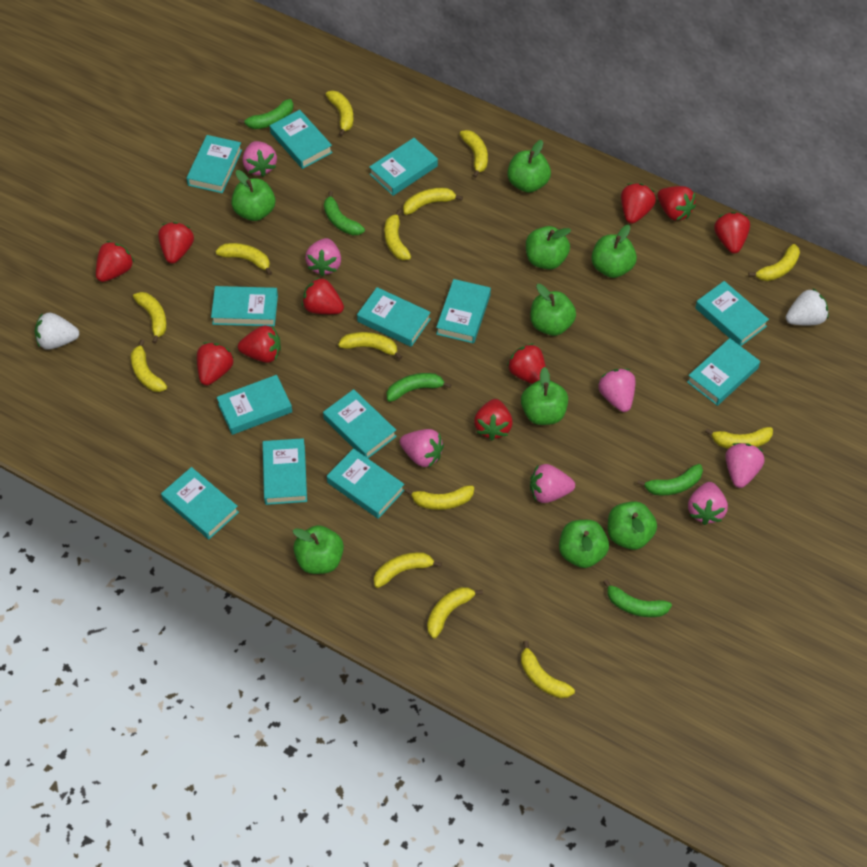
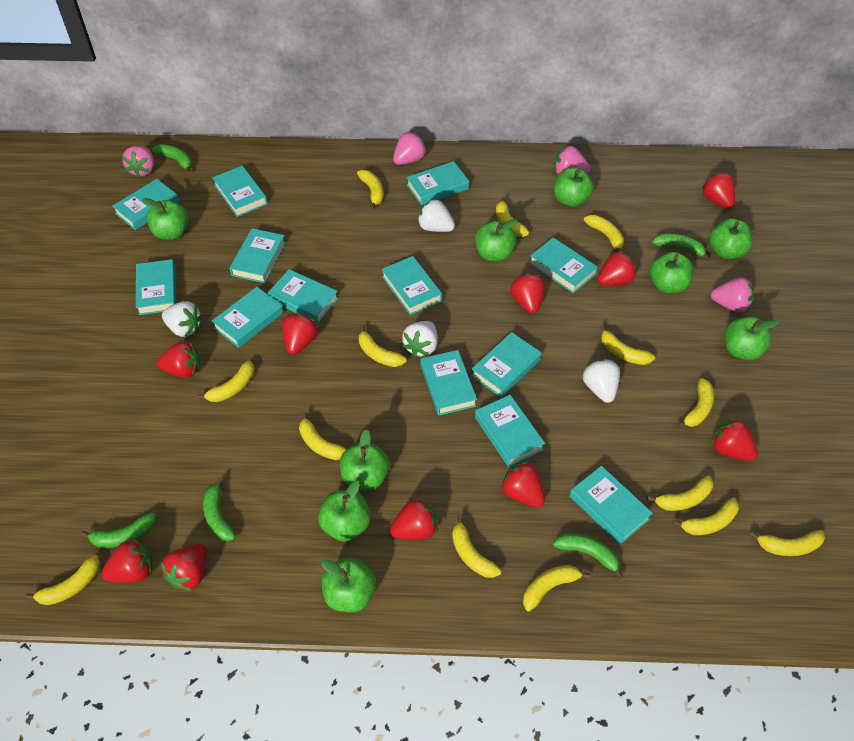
pink strawberry: [243,141,277,177] [305,238,341,277] [400,429,444,468] [530,464,575,503] [598,369,636,412] [688,482,728,525] [725,443,765,488] = 7 -> [122,146,154,177] [393,132,427,165] [554,146,590,174] [711,277,754,312] = 4
white strawberry: [34,312,79,350] [786,288,829,326] = 2 -> [162,301,202,337] [402,321,438,357] [418,199,455,232] [583,359,620,403] = 4

